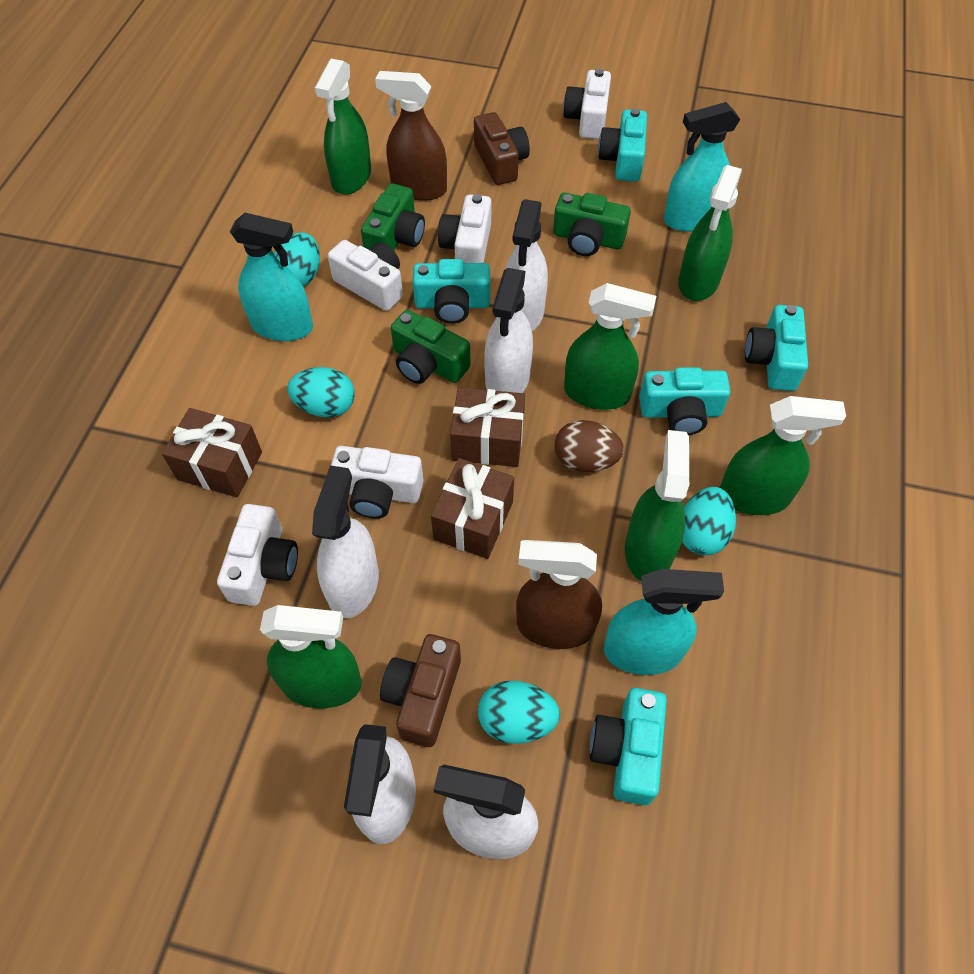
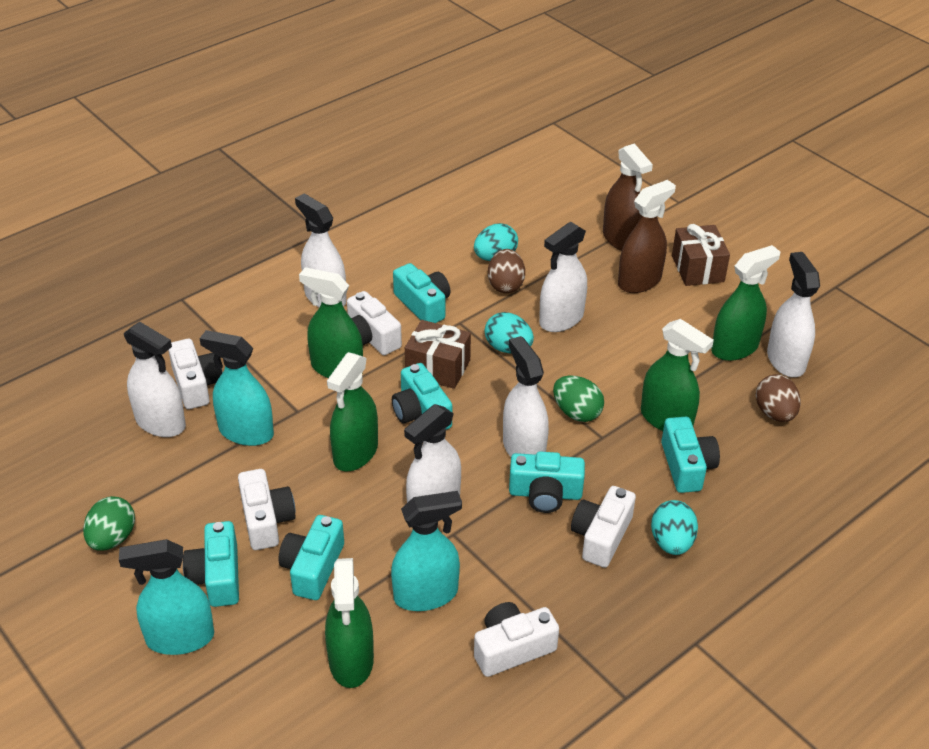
brown camera: [380,634,461,747] [474,112,530,185] = 2 -> none = 0
brown egg: [554,420,624,472] = 1 -> [488,249,525,293] [756,374,801,422] = 2
brown gift: [162,408,262,497] [431,458,514,559] [450,387,525,467] = 3 -> [405,320,471,389] [672,224,730,286] = 2
green camera: [361,183,425,250] [391,310,471,384] [553,193,631,256] = 3 -> none = 0
green egg: none = 0 -> [83,496,135,551] [553,376,604,422] = 2
green spray bottle: [260,605,362,708] [315,59,371,195] [564,283,656,410] [625,430,690,581] [678,165,742,301] [720,396,846,515] = 6 -> [299,267,363,378] [325,558,374,688] [327,352,378,471] [641,319,714,431] [711,245,780,361] = 5
turquoise camera: [413,259,490,324] [590,688,667,805] [598,108,647,182] [639,367,730,435] [745,305,808,391] = 5 -> [183,521,239,607] [279,515,344,600] [392,363,452,430] [393,263,451,323] [509,451,585,513] [661,417,720,493] = 6
turquoise egg: [274,232,320,287] [287,367,355,418] [478,681,560,744] [682,487,736,555] = 4 -> [474,223,518,261] [484,312,534,354] [651,500,698,555] = 3
white spray bottle: [312,465,379,618] [344,724,416,844] [433,765,538,859] [484,268,533,393] [505,199,548,331] = 5 -> [124,321,186,437] [295,193,347,307] [404,404,461,503] [503,336,549,457] [539,222,587,332] [767,252,820,377] = 6

